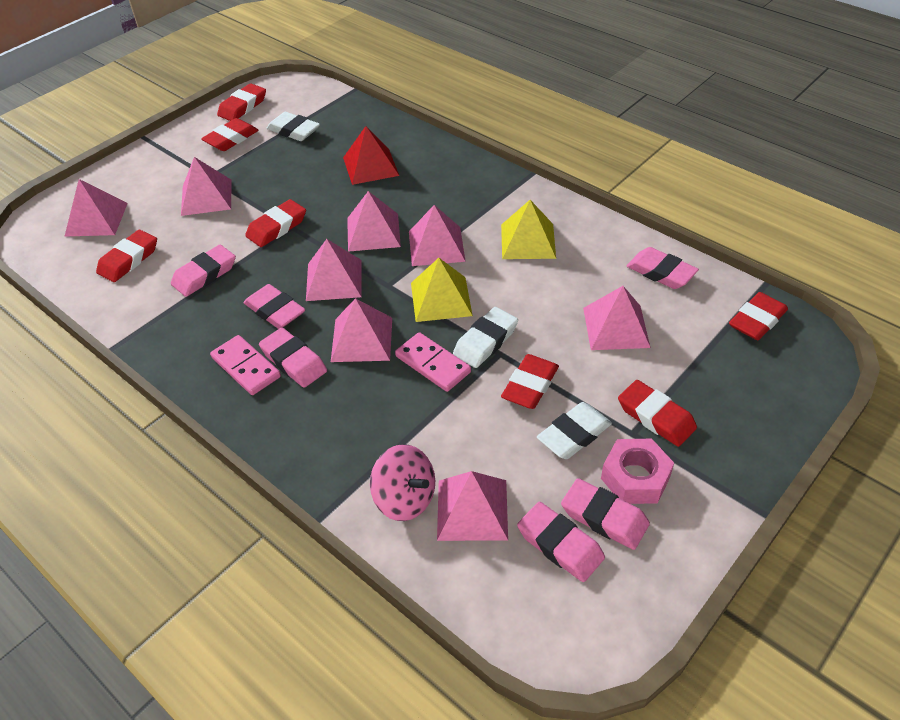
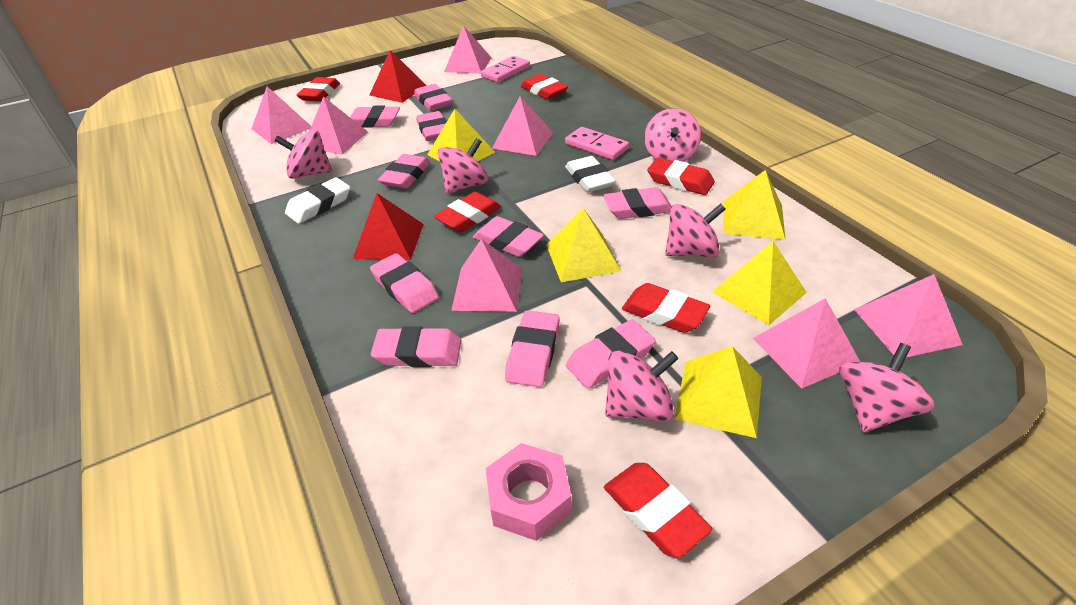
pink eraser: [171,245,236,297] [244,284,305,329] [259,328,327,388] [517,502,605,582] [561,478,650,550] [626,247,699,289] = 6 -> [350,106,400,128] [370,253,439,313] [371,326,461,367] [378,154,431,189] [414,84,452,111] [417,111,447,141] [473,216,544,257] [505,310,560,387] [566,319,655,389] [603,187,672,219] = 10
pink pyramid: [64,179,128,237] [181,157,231,216] [306,239,362,301] [331,298,392,362] [347,191,401,252] [409,205,466,266] [437,471,508,541] [583,286,651,350] = 8 -> [251,86,311,144] [309,96,368,155] [444,25,492,74] [451,239,522,312] [492,96,553,156] [753,298,860,389] [854,274,963,357] = 7
pink spinning top: [370,444,435,521] = 1 -> [274,130,332,179] [438,138,488,194] [605,351,678,421] [644,108,701,162] [665,203,726,257] [839,343,935,432] = 6
red eraser: [96,230,157,282] [201,118,258,151] [217,83,266,121] [245,199,306,247] [501,354,559,409] [618,380,697,447] [729,292,788,340] = 7 -> [297,77,340,102] [434,192,501,232] [521,74,568,100] [604,463,713,558] [622,283,710,333] [647,157,715,195] = 6
red pyramid: [343,126,399,185] = 1 -> [353,193,424,260] [370,50,427,103] = 2
white eraser: [267,112,320,141] [453,307,518,368] [537,402,612,459] = 3 -> [285,177,350,224] [565,156,616,192] = 2
yellow pyramid: [411,258,473,322] [501,200,556,259] = 2 -> [427,109,495,162] [546,208,621,282] [674,346,762,438] [712,241,807,325] [723,170,785,240] = 5

